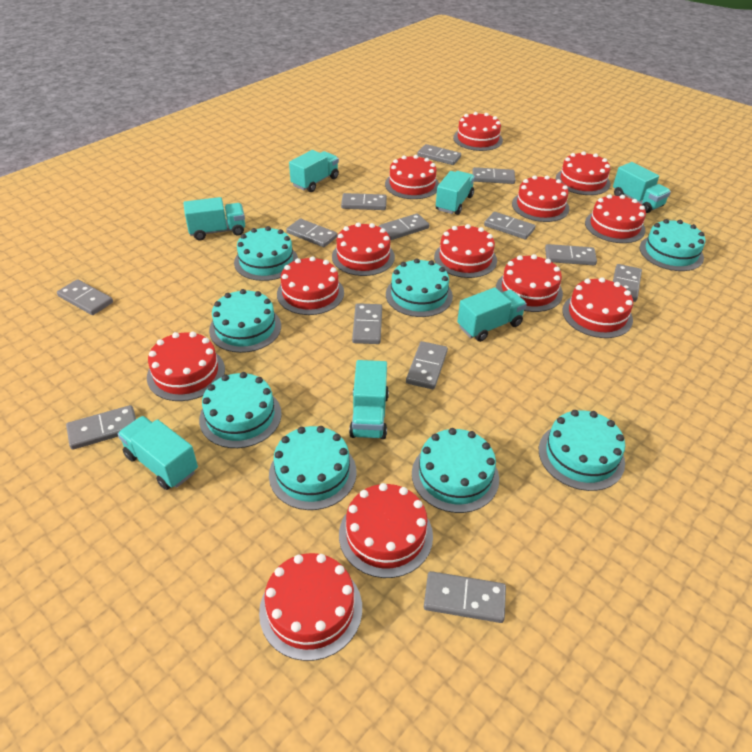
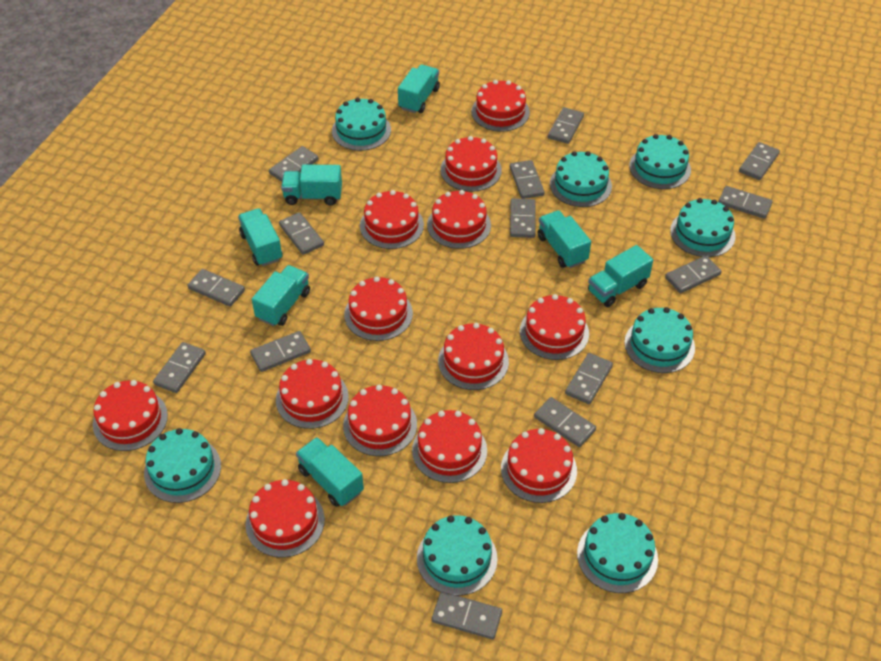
grey domino: [57,279,113,315] [66,405,136,450] [286,218,337,247] [341,193,387,210] [352,303,382,344] [379,214,429,240] [406,341,448,389] [417,144,461,165] [424,571,506,623] [472,167,515,184] [484,212,535,240] [545,244,597,265] [613,264,642,302] = 13 -> [153,342,206,393] [187,269,245,307] [250,331,311,372] [269,146,319,182] [279,212,324,255] [432,592,502,639] [510,160,545,199] [510,198,535,238] [534,397,596,447] [548,107,584,144] [565,353,613,404] [665,255,722,293] [718,186,773,219] [739,142,780,180] = 14

